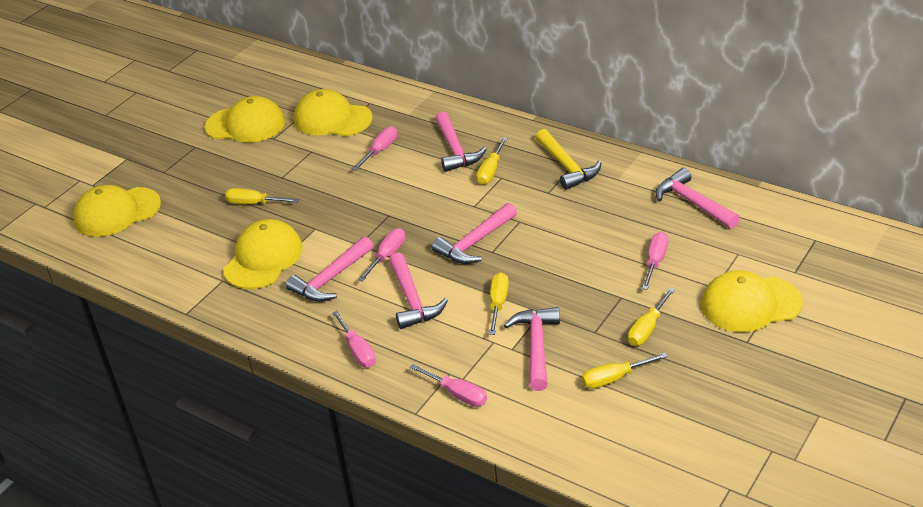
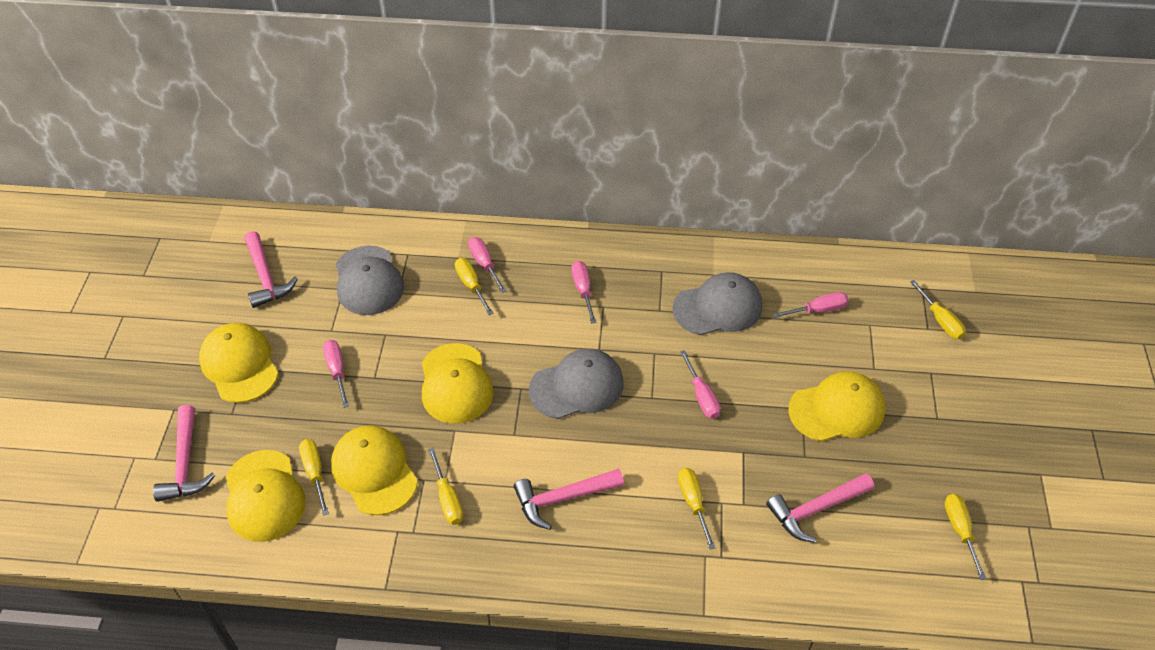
grey cap: none = 0 -> [336,246,404,315] [529,349,624,419] [673,272,762,335] = 3
pink hammer: [286,236,373,302] [389,253,448,329] [432,203,517,264] [435,111,487,172] [504,307,560,391] [655,168,740,229] = 6 -> [153,405,215,502] [244,231,298,308] [514,469,624,530] [766,473,874,543] = 4
yellow hammer: [535,129,601,190] = 1 -> none = 0
yellow screwdriver: [225,188,299,204] [476,137,507,185] [489,272,509,335] [582,353,668,389] [628,288,675,346] = 5 -> [299,439,329,516] [428,448,463,525] [455,258,494,315] [678,468,715,549] [910,280,966,339] [945,494,986,580] = 6

